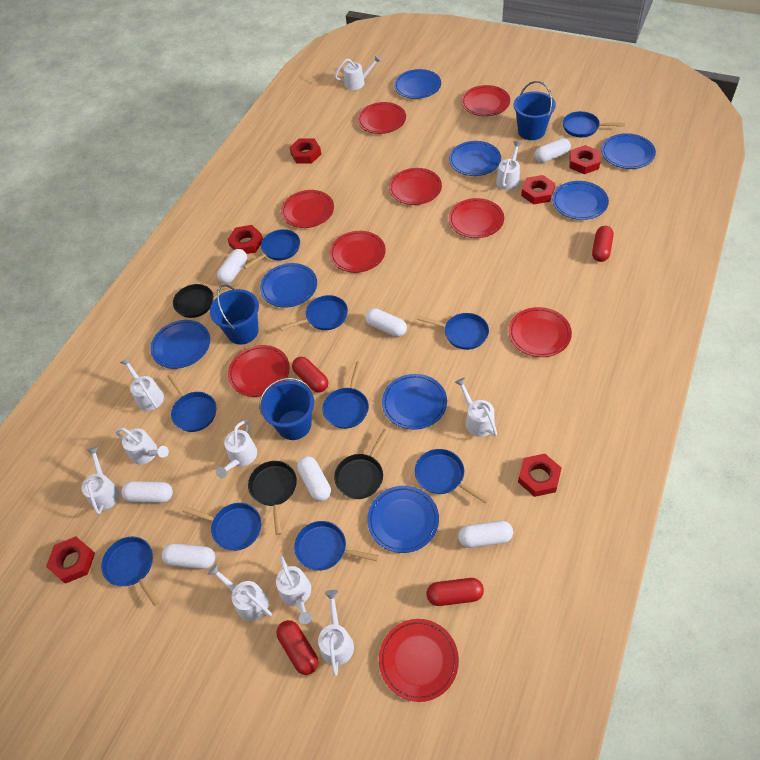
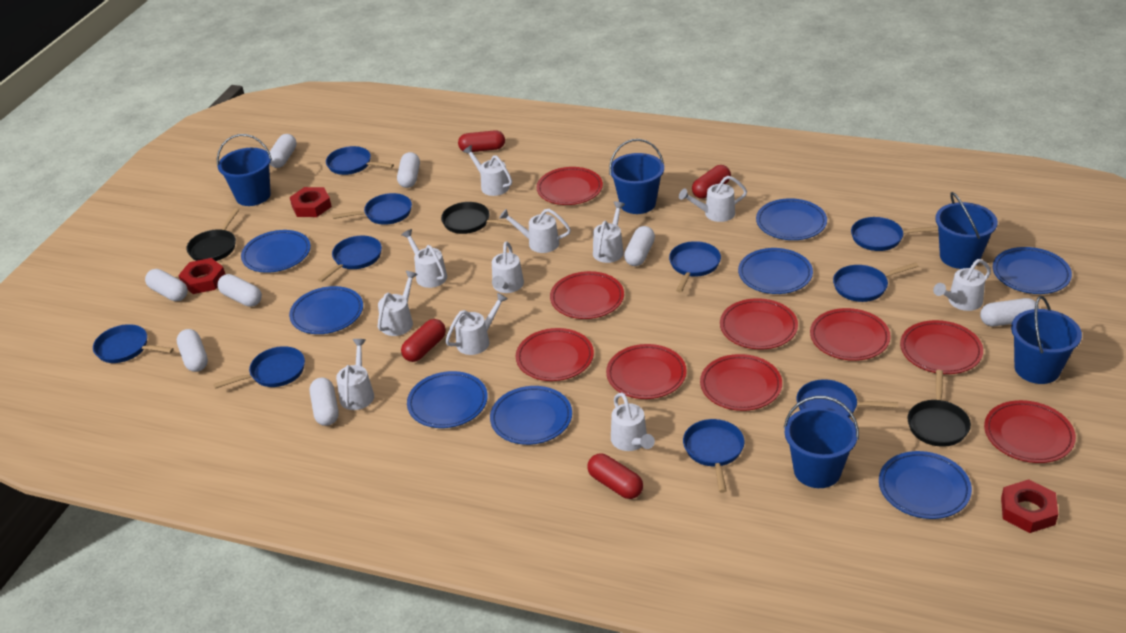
blue bucket: [210,284,259,345] [259,378,314,440] [514,81,556,140] = 3 -> [217,134,272,206] [609,139,664,214] [784,396,859,488] [935,192,998,269] [1011,296,1082,384] = 5
red nut: [46,536,95,584] [227,225,263,254] [289,138,321,164] [518,454,562,497] [521,175,555,205] [570,145,600,174] = 6 -> [178,258,226,294] [290,187,332,217] [1001,479,1058,533] = 3
white capsule: [121,481,173,503] [162,543,215,569] [217,249,247,284] [297,456,331,501] [365,308,407,337] [458,521,513,548] [535,138,571,163] = 7 -> [145,269,188,301] [177,329,208,372] [217,274,262,307] [270,134,297,168] [310,378,339,426] [397,152,420,188] [624,226,655,266] [980,298,1039,326] = 8
white watering can: [82,447,120,514] [116,428,169,465] [120,357,164,411] [208,564,272,621] [216,420,257,478] [276,556,312,624] [318,590,354,676] [335,55,381,90] [455,378,497,437] [496,141,522,190] = 10 -> [336,339,374,410] [378,271,418,336] [401,229,447,288] [445,292,508,355] [463,145,512,196] [492,241,524,293] [499,209,571,253] [593,201,625,263] [611,392,655,451] [679,176,747,222] [933,259,991,311] = 11

